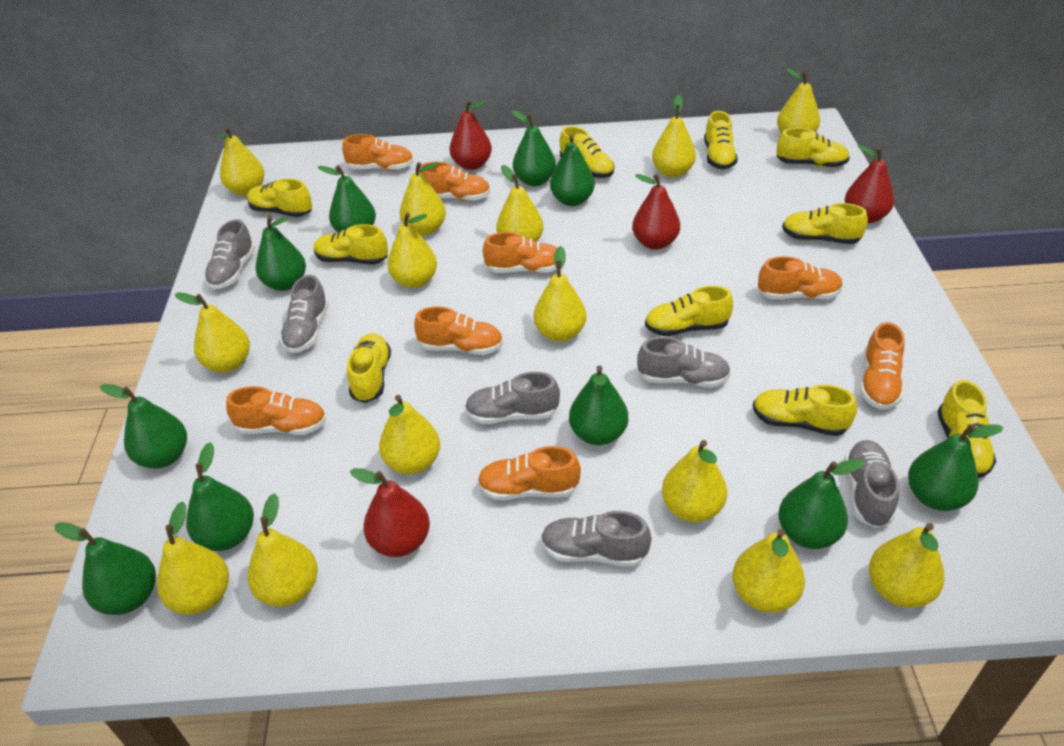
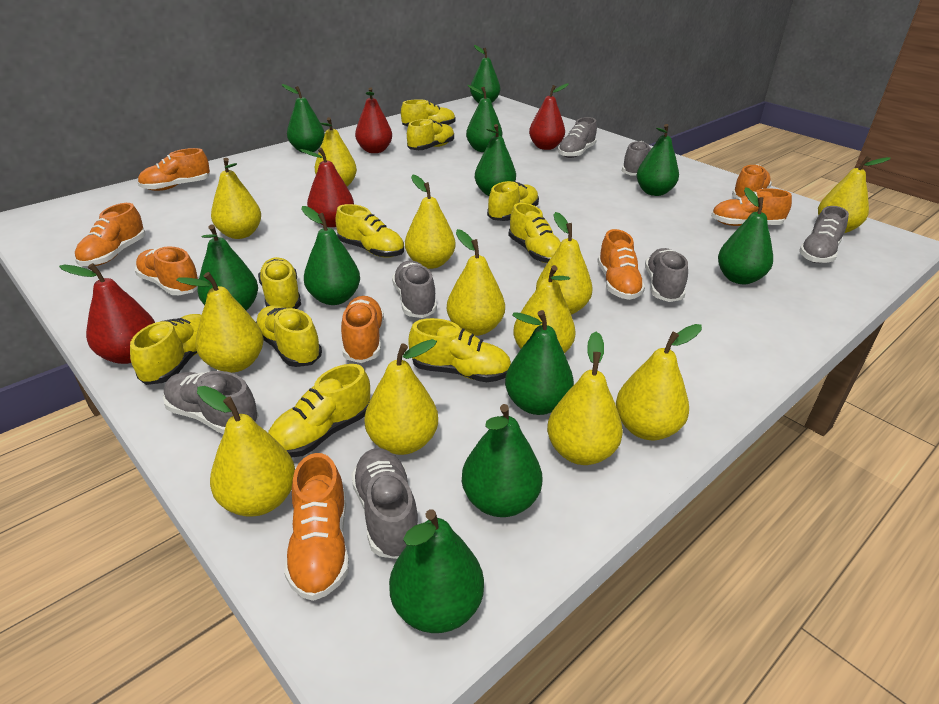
green pear: [55,522,156,615] [100,384,187,468] [186,442,254,551] [256,216,306,291] [318,165,376,232] [512,110,556,186] [550,135,595,206] [569,365,628,445] [778,459,865,549] [908,424,1003,511] = 10 -> [197,225,258,311] [282,84,325,153] [301,206,360,305] [389,509,484,633] [462,404,543,517] [466,85,502,152] [470,45,500,103] [475,124,516,196] [505,310,574,415] [637,124,679,196] [718,187,773,284] = 11
grey shoe: [204,219,255,289] [280,275,329,353] [465,372,560,424] [541,511,652,567] [637,337,731,388] [844,440,899,528] = 6 -> [163,371,259,434] [351,448,419,559] [392,261,437,318] [558,117,597,158] [622,141,652,176] [645,248,688,302] [799,206,849,263] = 7
yellow pear: [157,501,229,615] [175,292,250,373] [217,127,264,196] [247,493,318,607] [379,395,440,474] [387,213,437,288] [400,162,446,236] [496,165,544,242] [533,246,586,342] [652,95,696,178] [662,440,727,522] [732,529,805,613] [777,68,820,134] [869,523,945,608] = 14 -> [176,272,264,373] [197,386,295,516] [211,158,261,239] [315,117,357,187] [364,339,438,455] [405,174,456,269] [447,229,505,336] [513,265,576,353] [536,212,593,315] [547,332,623,465] [616,324,702,440] [818,156,891,233] = 12

